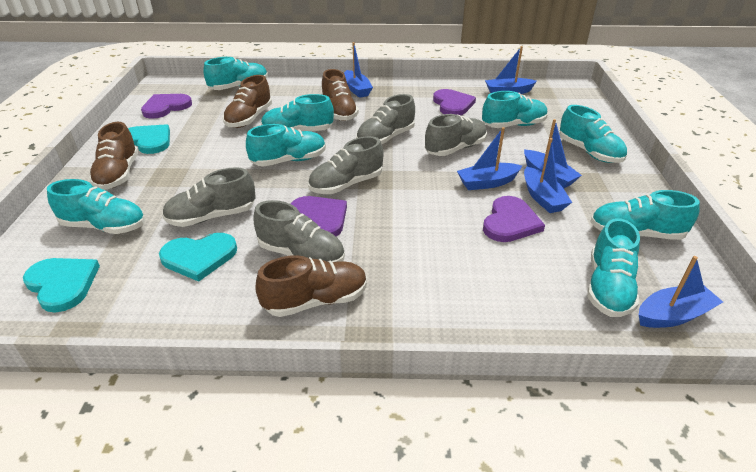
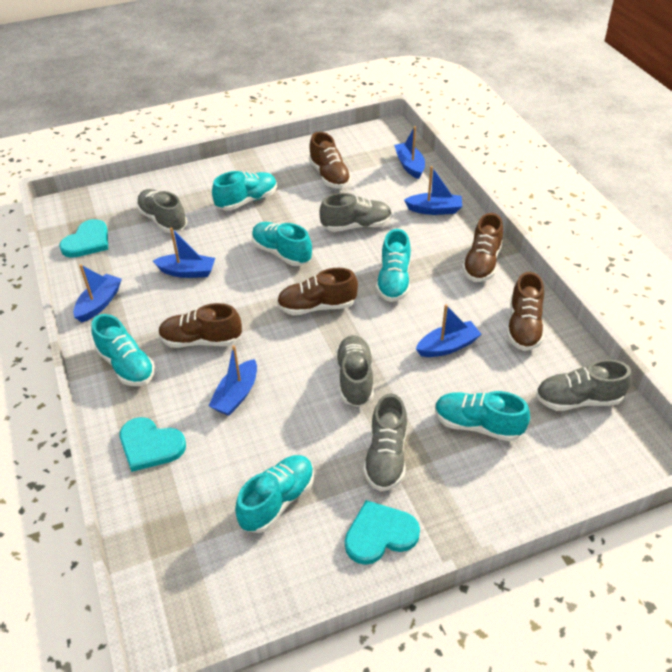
brown shoe: [89,122,139,190] [223,75,272,128] [255,255,367,317] [321,69,359,121] = 4 -> [158,303,242,348] [277,268,358,315] [309,132,352,188] [462,213,503,282] [507,272,544,351] = 5
purple heart: [141,94,192,119] [291,196,347,237] [433,89,476,116] [483,196,545,242] = 4 -> none = 0
turquoise shoe: [47,179,145,234] [203,57,268,90] [246,124,326,167] [261,94,334,131] [482,91,548,128] [559,105,627,163] [587,218,640,317] [590,190,700,240] = 8 -> [91,314,155,386] [212,171,277,211] [235,455,314,533] [252,222,312,266] [376,229,411,302] [435,391,530,441] = 6

